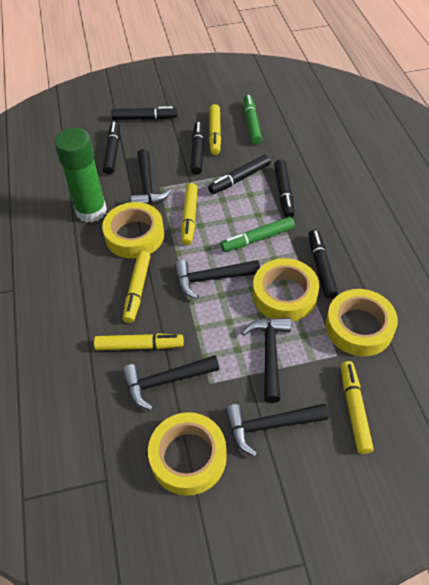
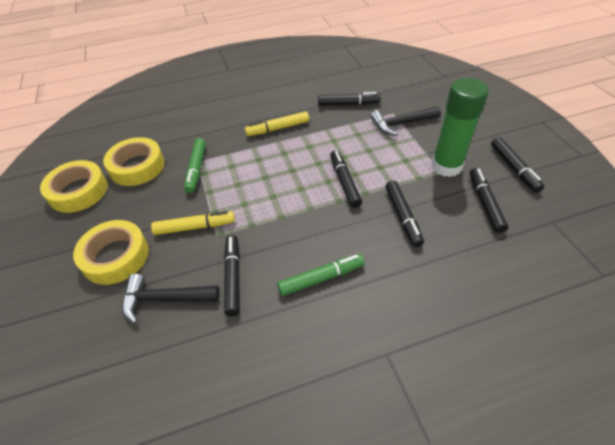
black hammer: [122,355,219,410] [131,149,172,205] [174,260,260,299] [225,403,328,457] [241,317,291,403] = 5 -> [123,274,220,324] [371,106,441,136] = 2
yellow marker: [94,333,184,350] [123,251,150,323] [181,183,198,245] [209,104,221,155] [341,361,374,454] = 5 -> [151,211,235,235] [245,111,309,136] = 2
yellow tape: [102,202,164,258] [148,412,227,496] [253,258,319,322] [326,289,398,356] = 4 -> [40,160,108,213] [73,220,149,285] [103,137,165,186] = 3

